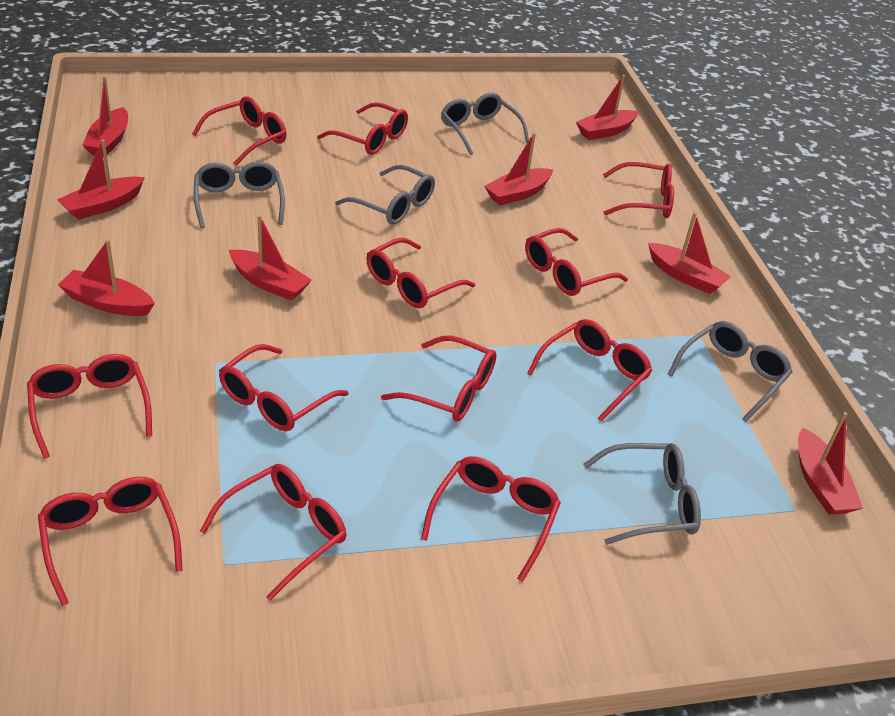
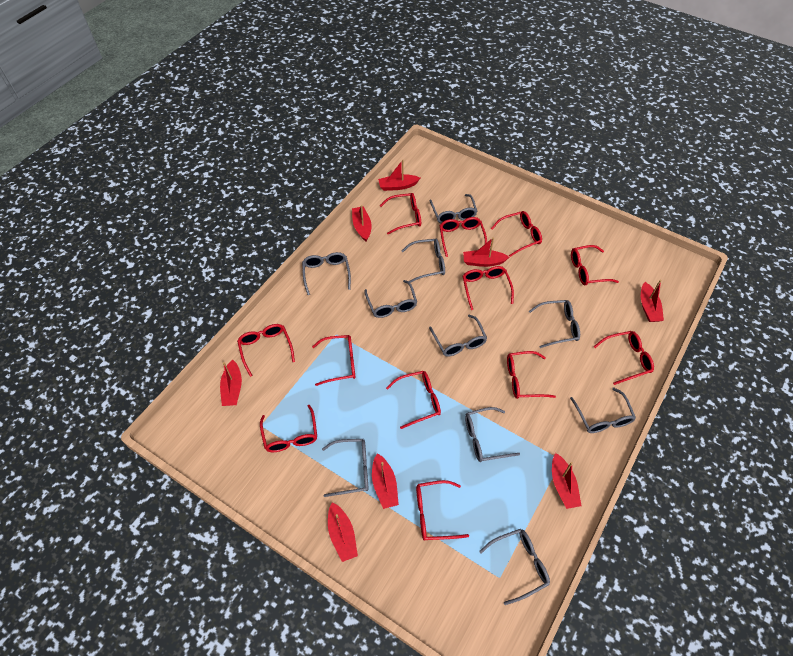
grey glasses: [194,161,285,228] [335,165,435,225] [441,93,529,155] [583,443,701,545] [668,321,792,422] = 5 -> [302,252,351,295] [322,439,369,497] [365,280,417,318] [402,239,445,283] [429,194,477,223] [429,315,487,357] [465,407,520,462] [479,529,550,605] [529,300,580,348] [570,387,636,433] = 10

